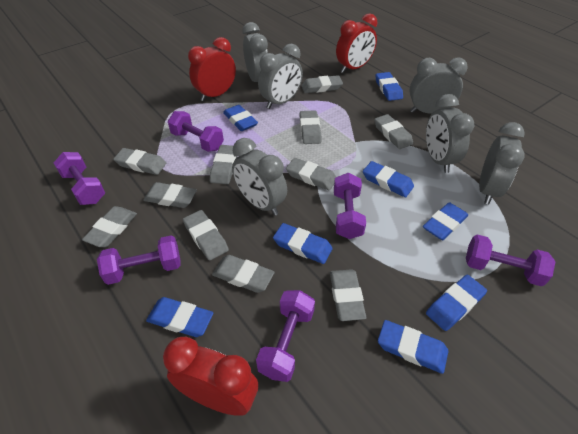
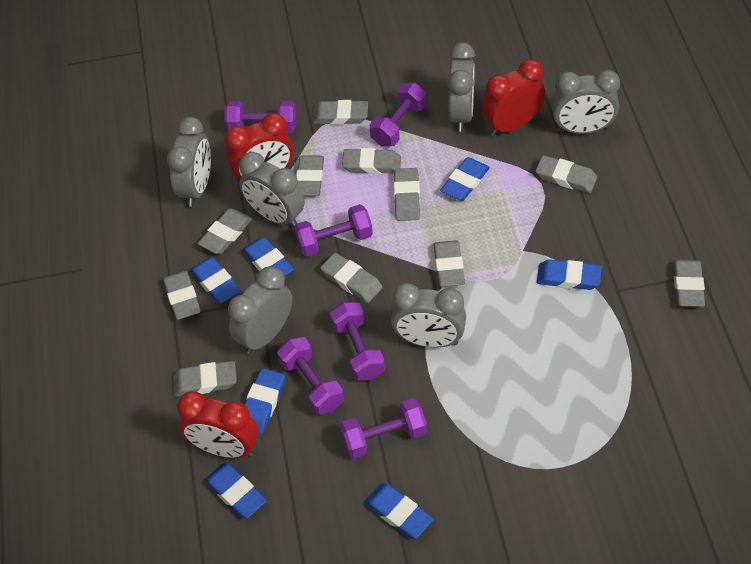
blue eraser: [146,297,213,337] [223,105,258,131] [273,223,333,264] [363,161,414,197] [375,72,403,101] [378,320,448,374] [423,202,468,240] [426,275,487,331] = 8 -> [190,257,241,304] [205,463,267,519] [242,237,294,276] [245,368,285,434] [364,484,433,539] [440,157,490,201] [537,259,602,290] = 7

